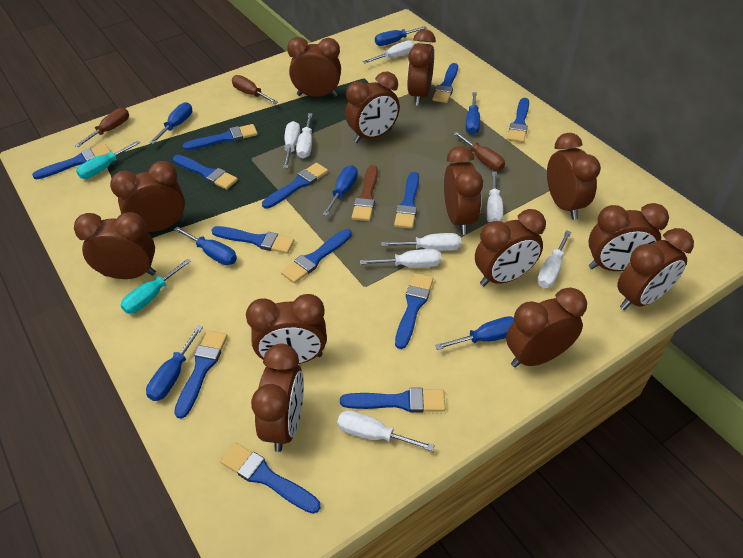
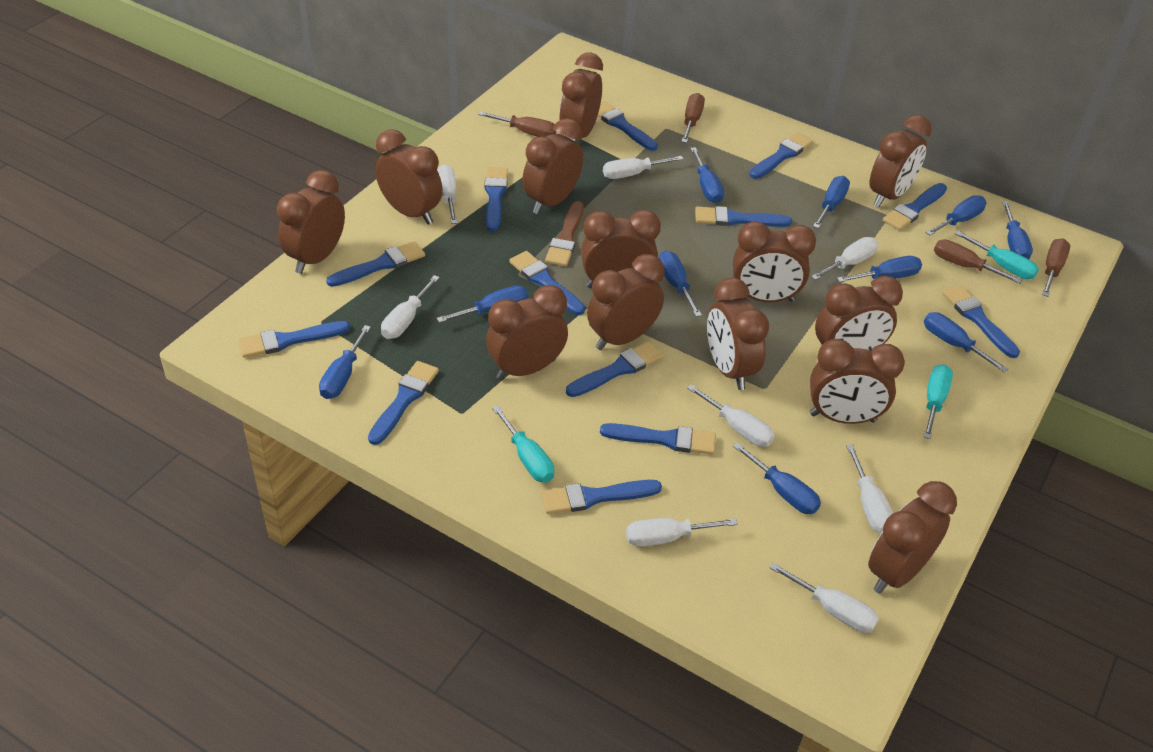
blue screwdriver: [146,325,203,401] [149,102,192,144] [174,227,237,265] [322,165,358,216] [375,26,427,46] [435,316,514,350] [466,92,480,134] = 7 -> [319,325,371,399] [437,286,528,323] [659,251,702,317] [690,147,724,203] [733,442,821,514] [813,176,850,229] [837,256,922,282] [924,312,1008,372] [926,195,986,236] [1002,201,1033,259] = 10
brown screwdriver: [75,108,129,147] [232,75,278,104] [453,131,505,171] = 3 -> [478,111,556,137] [682,93,705,143] [934,239,1022,284] [1042,238,1070,297] = 4
turquoise screwdriver: [76,141,140,179] [120,258,191,314] = 2 -> [492,406,554,483] [923,364,953,439] [955,231,1039,279] = 3

